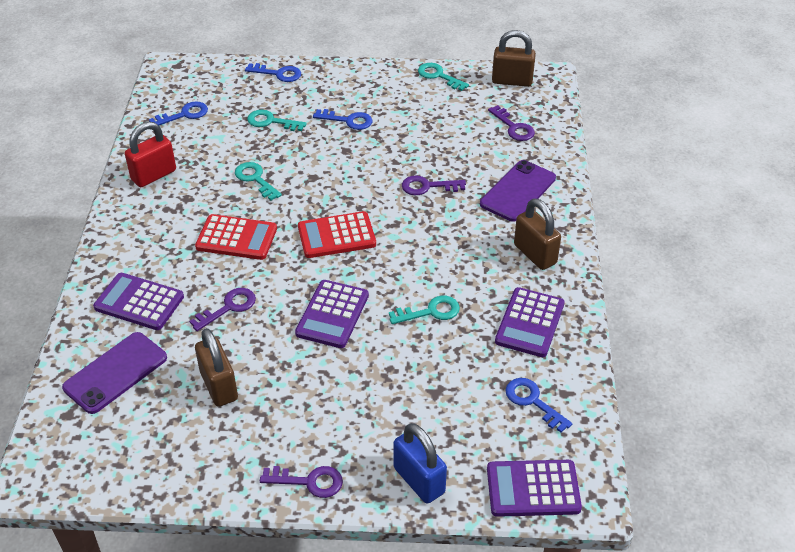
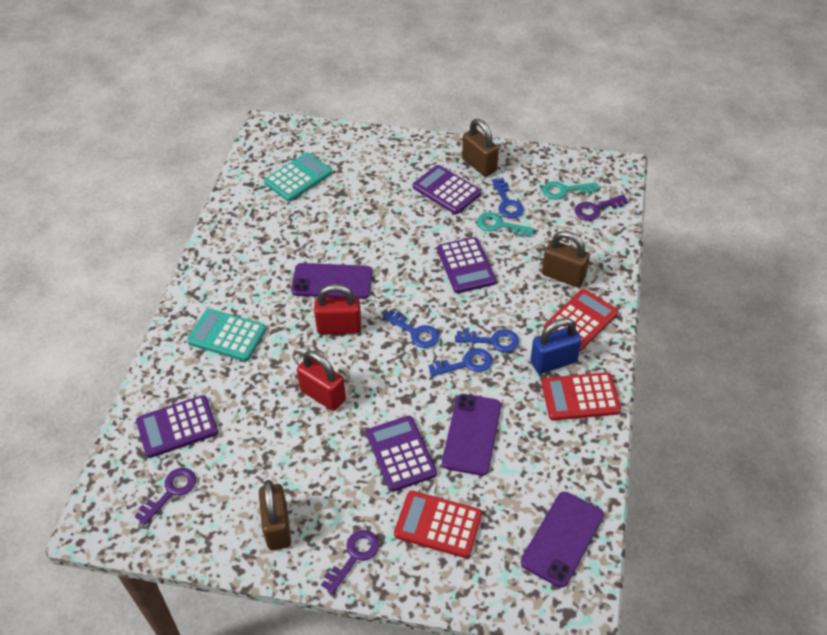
purple key: [189,288,256,331] [260,466,343,498] [402,175,466,195] [488,105,535,141] = 4 -> [135,468,196,525] [321,530,379,594] [575,194,628,221] = 3
purple phone: [62,332,167,414] [480,160,556,222] = 2 -> [291,263,373,299] [442,394,501,476] [521,492,604,588] = 3
red calculator: [195,214,277,260] [298,211,376,258] = 2 -> [394,491,482,558] [542,372,621,420] [544,289,618,351] = 3
red padlock: [125,122,176,187] = 1 -> [297,351,346,411] [314,284,361,334] = 2
turquoise calculator: none = 0 -> [187,309,266,361] [264,153,332,201] = 2
turquoise key: [235,162,282,200] [247,110,306,131] [389,296,460,324] [418,63,469,91] = 4 -> [477,212,534,237] [542,181,598,200] = 2

